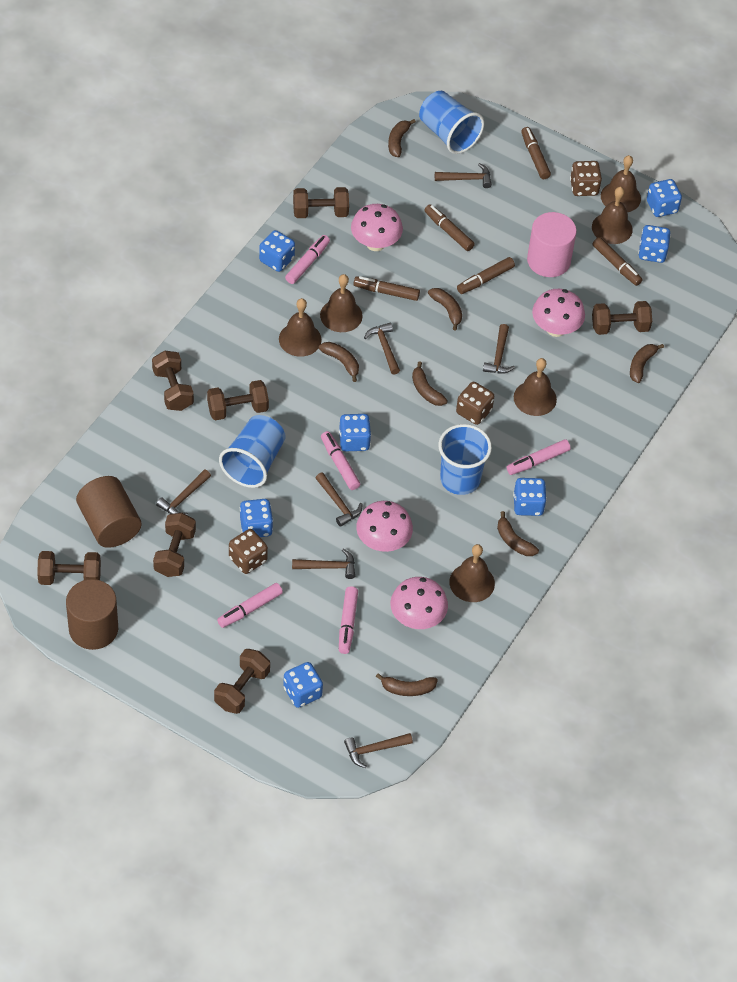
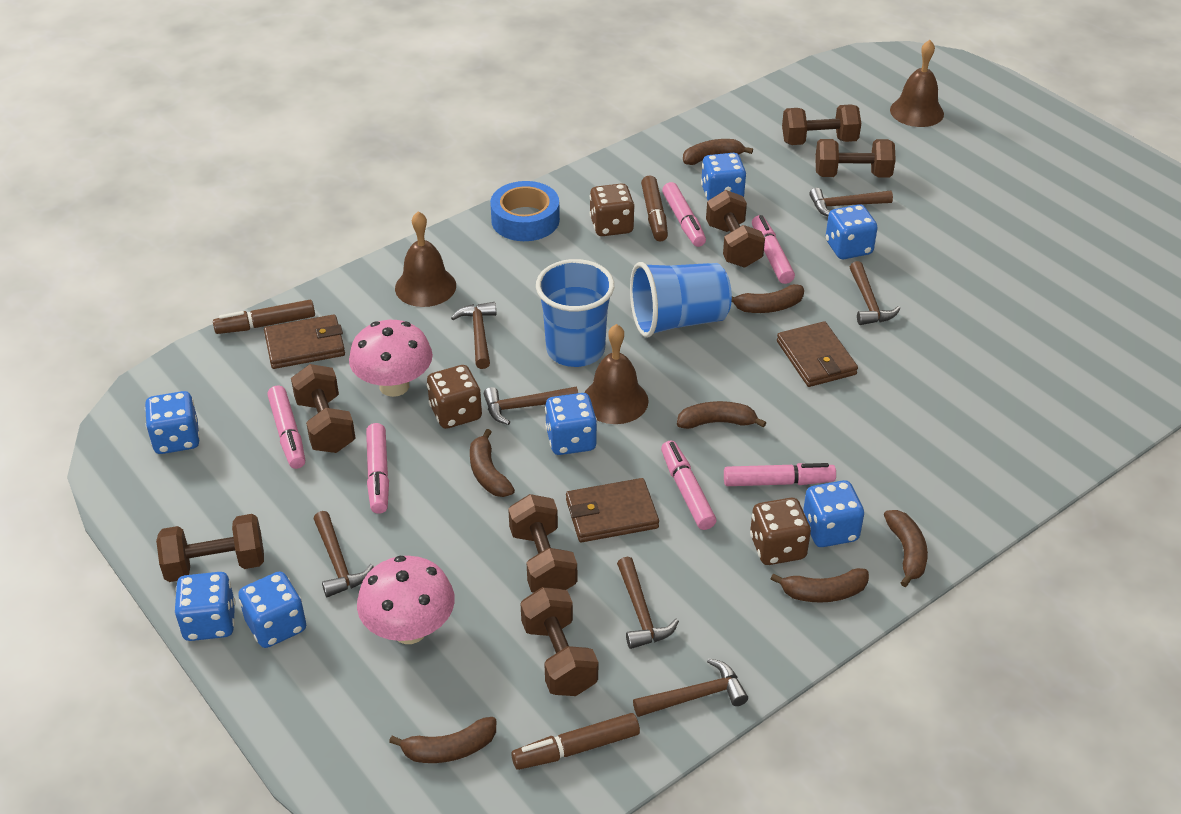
blue cup: [219,415,286,488] [419,91,484,154] [438,424,492,495] = 3 -> [536,259,614,367] [630,262,732,338] = 2
blue tape: none = 0 -> [490,181,560,241] = 1
brown bell: [279,298,322,357] [320,274,363,332] [449,544,495,602] [514,358,557,416] [592,187,633,244] [601,155,641,212] = 6 -> [395,211,456,307] [584,324,649,424] [890,40,944,127] = 3
brown cylinder: [66,579,118,650] [76,476,141,548] = 2 -> none = 0
brown marker: [354,276,420,301] [424,204,475,251] [457,257,515,294] [521,127,551,179] [592,237,642,286] = 5 -> [213,300,315,334] [511,713,640,770] [641,175,668,241] = 3
brown wallet: none = 0 -> [264,314,345,369] [566,478,659,542] [777,321,858,387] = 3
pink cylinder: [527,212,577,277] = 1 -> none = 0
pink marker: [217,583,283,628] [285,235,330,284] [321,431,360,490] [339,587,358,654] [507,439,571,475] = 5 -> [268,385,305,469] [366,423,389,514] [661,441,716,530] [662,182,706,247] [724,463,836,486] [752,215,795,284] = 6
pink mushroom: [351,204,403,251] [356,501,413,552] [390,577,448,629] [532,289,585,337] = 4 -> [349,320,433,397] [357,556,455,644] = 2

